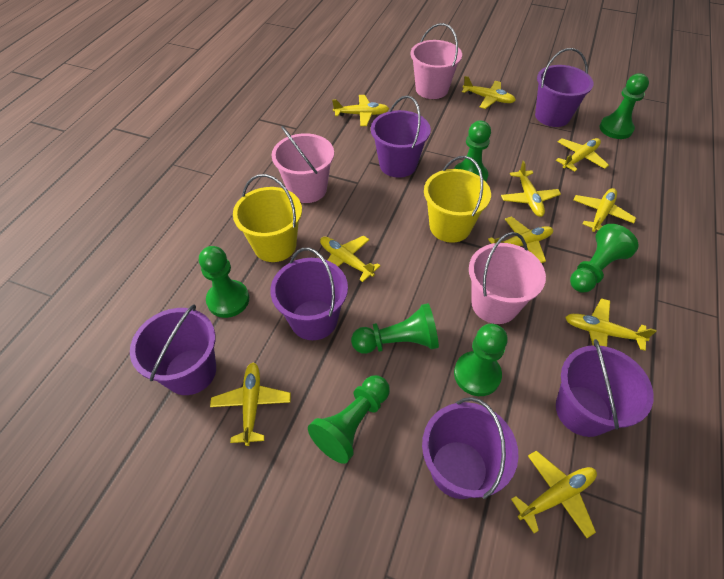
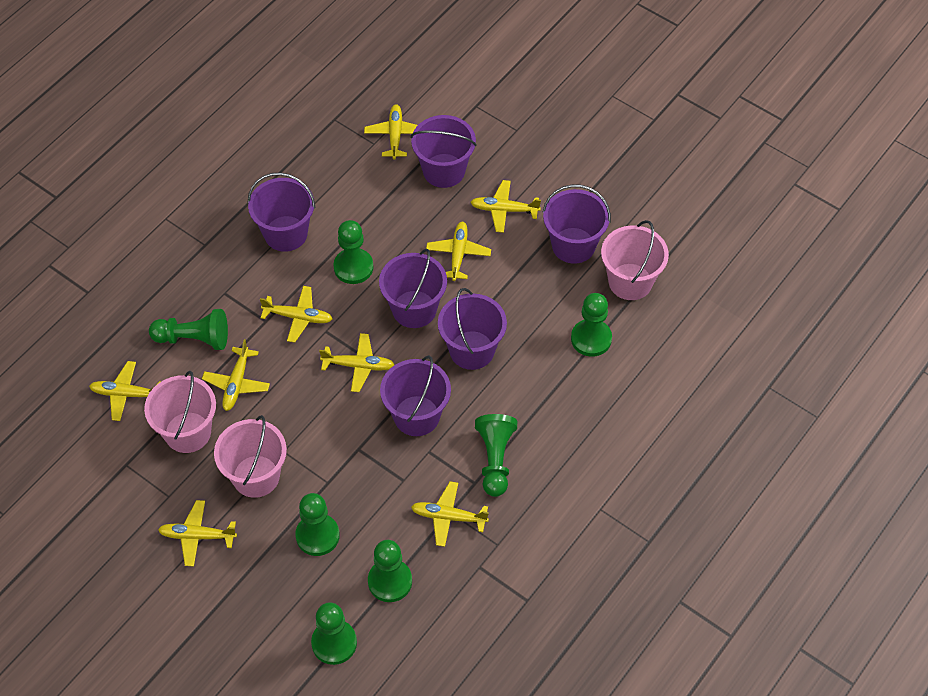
yellow bucket: [233,174,302,262] [424,156,491,243] = 2 -> none = 0
yellow plane: [210,363,291,446] [320,236,381,282] [332,95,389,126] [462,76,516,109] [488,216,553,263] [501,161,561,217] [511,451,597,538] [556,138,609,171] [565,298,657,351] [573,188,636,232] = 10 -> [89,361,160,421] [158,500,237,566] [202,339,270,411] [260,286,333,343] [319,333,394,392] [364,104,418,159] [411,481,489,547] [426,222,491,281] [470,180,541,233] = 9

